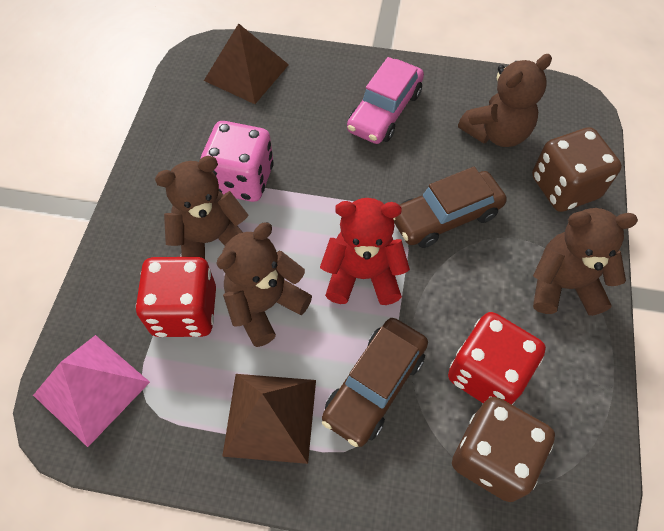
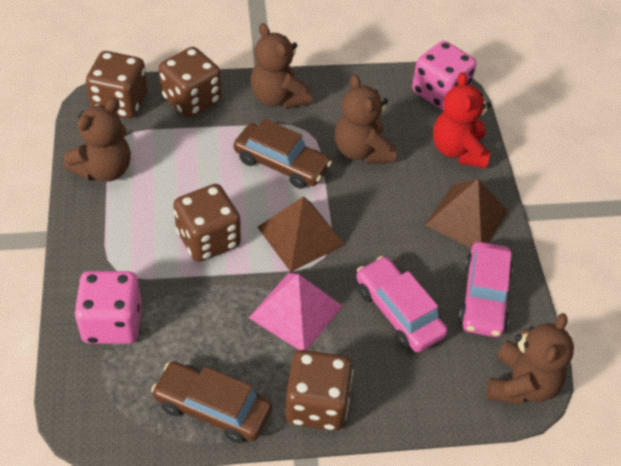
brown dice: [452,397,555,502] [532,127,622,212] = 2 -> [86,51,147,118] [159,47,221,118] [173,184,241,262] [285,350,353,431] = 4
pink car: [347,57,424,144] = 1 -> [356,256,448,352] [458,242,513,337] = 2
pink dice: [201,121,274,202] = 1 -> [74,271,142,344] [412,41,476,110] = 2
red dice: [136,257,216,337] [448,312,546,405] = 2 -> none = 0

